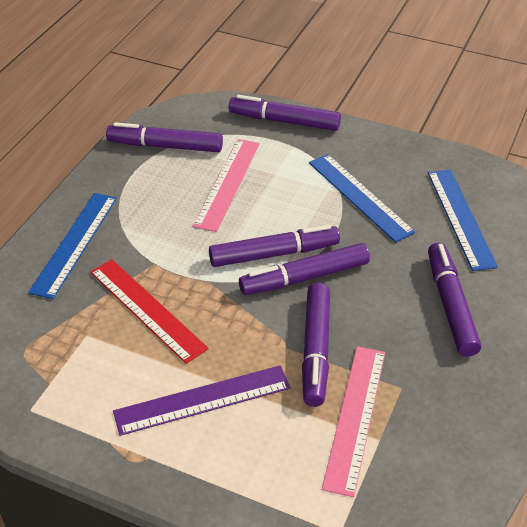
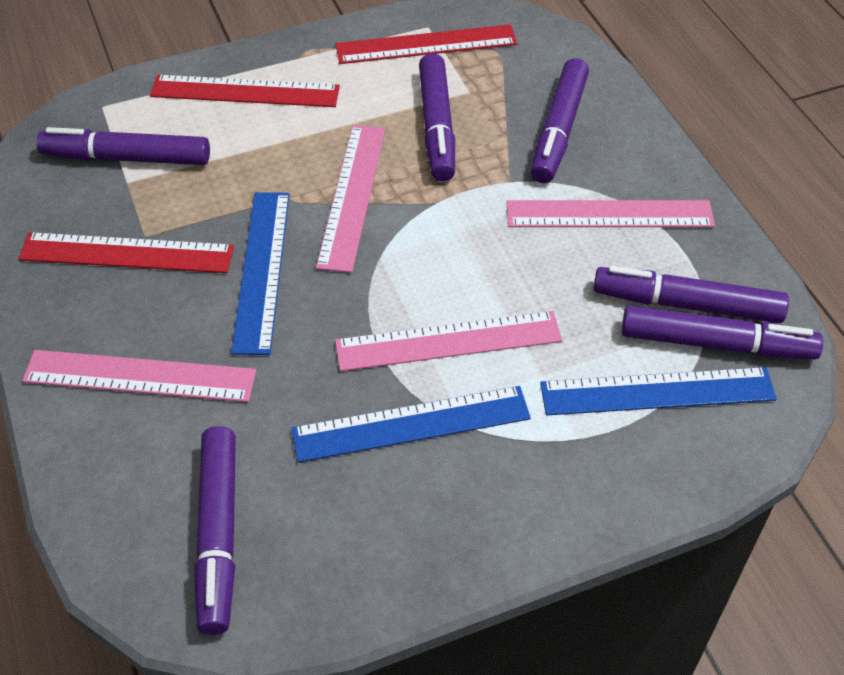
pink ruler: [193,139,260,232] [322,346,385,497] = 2 -> [22,350,256,402] [316,125,385,273] [335,311,562,371] [507,200,715,227] = 4
purple ruler: [113,365,291,436] = 1 -> none = 0
red ruler: [90,259,209,364] = 1 -> [18,232,234,273] [150,75,340,107] [336,24,517,64] = 3

